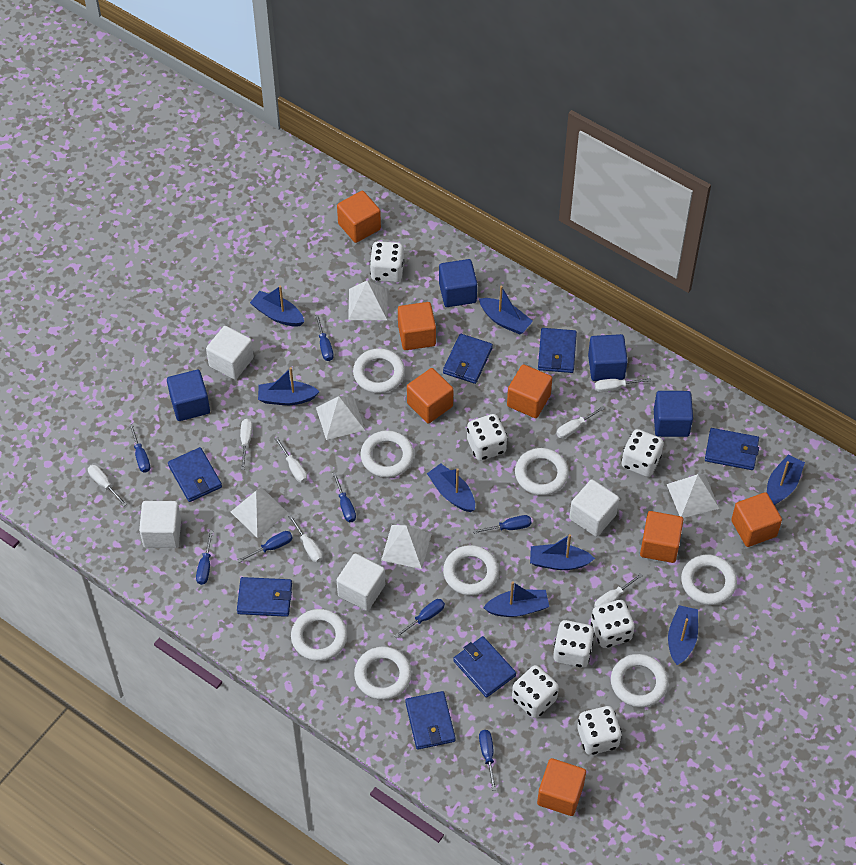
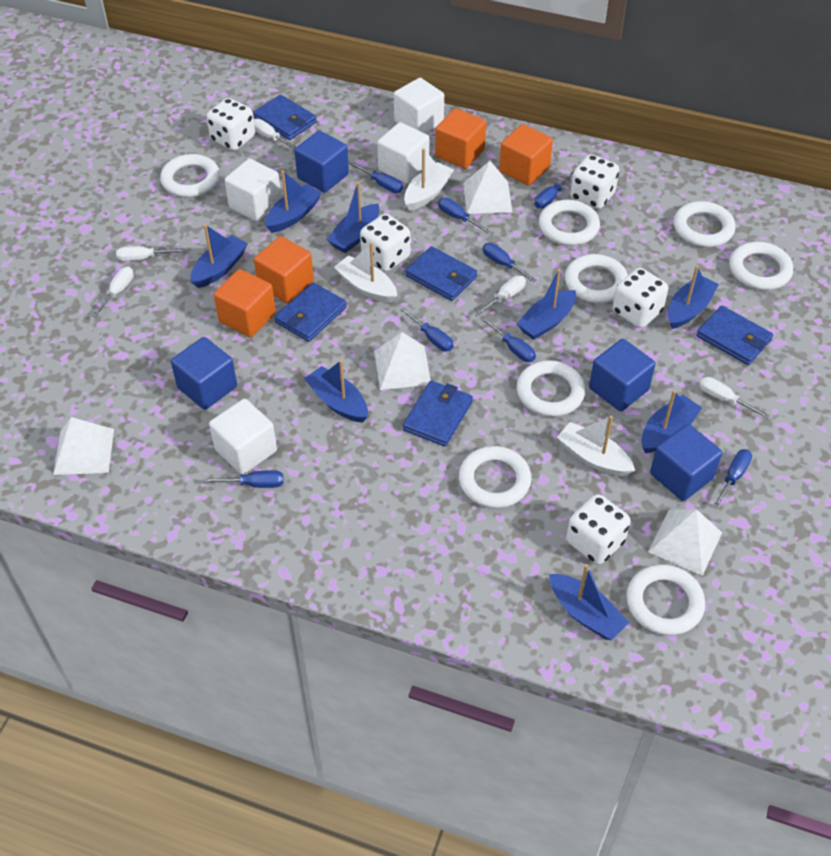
blue wallet: [168,447,222,502] [237,577,292,617] [405,691,456,750] [443,334,493,384] [453,636,516,698] [538,328,577,373] [705,428,759,470] = 7 -> [253,95,317,140] [275,282,347,342] [403,380,473,447] [406,246,477,301] [696,306,773,365] = 5
orange cube: [337,191,381,243] [398,302,436,350] [407,368,454,423] [507,364,552,418] [537,758,586,816] [640,511,683,563] [731,492,782,547] = 7 -> [214,269,276,337] [254,236,314,303] [435,108,486,169] [499,124,553,186] = 4
white boat: none = 0 -> [334,242,397,303] [404,148,454,211] [557,416,635,476] = 3
white dice: [370,241,404,282] [467,414,507,461] [512,665,559,718] [553,620,595,668] [578,706,622,755] [591,600,635,648] [621,429,664,477] = 7 -> [207,98,255,151] [360,214,411,272] [566,494,631,565] [570,154,619,209] [612,268,668,328] = 5
white pyramid: [231,487,288,538] [316,396,365,440] [348,281,388,320] [381,525,432,569] [667,474,720,518] = 5 -> [53,417,114,475] [374,332,431,390] [463,161,512,214] [648,509,722,576] = 4
white screwdriver: [88,465,127,506] [240,419,253,470] [275,437,307,483] [289,515,323,563] [556,406,605,439] [594,573,643,607] [595,378,651,392] = 7 -> [92,267,133,317] [116,246,186,261] [254,119,296,150] [474,275,526,316] [699,377,770,419] = 5

